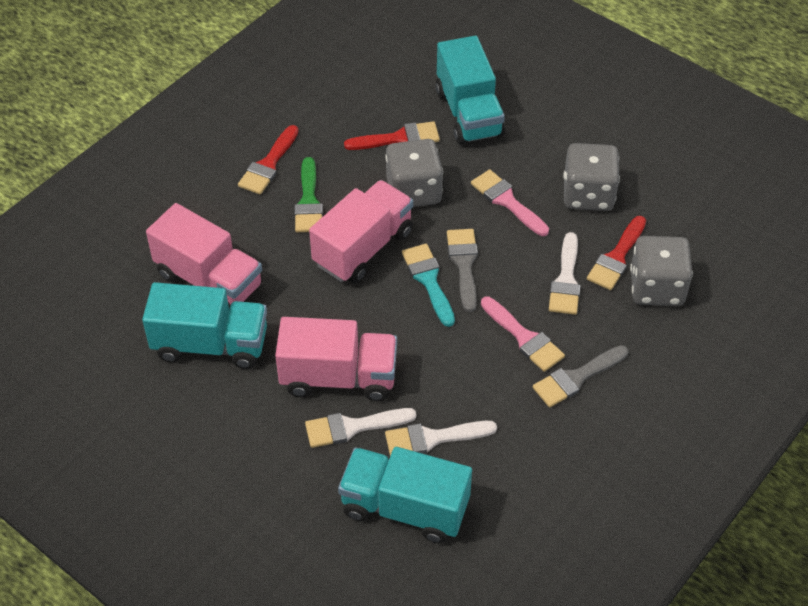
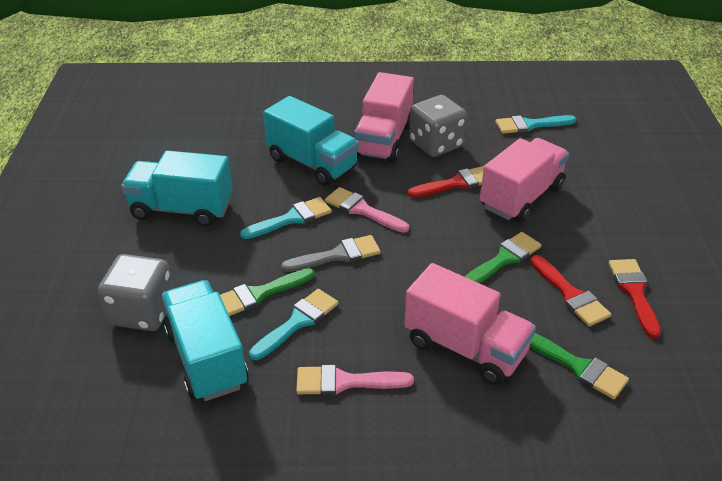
green brush: [294,157,323,232] = 1 -> [220,268,315,316] [465,232,541,283] [530,333,629,399] = 3
grey brush: [447,229,478,312] [533,345,628,407] = 2 -> [281,235,381,272] = 1
grey dice: [385,139,443,207] [563,143,620,211] [630,236,693,306] = 3 -> [98,254,174,331] [409,95,467,157] = 2
turquoise brush: [402,244,455,327] = 1 -> [240,197,332,239] [249,289,338,360] [496,115,577,134] = 3
white brush: [305,408,417,448] [385,421,497,456] [549,232,581,315] = 3 -> none = 0

